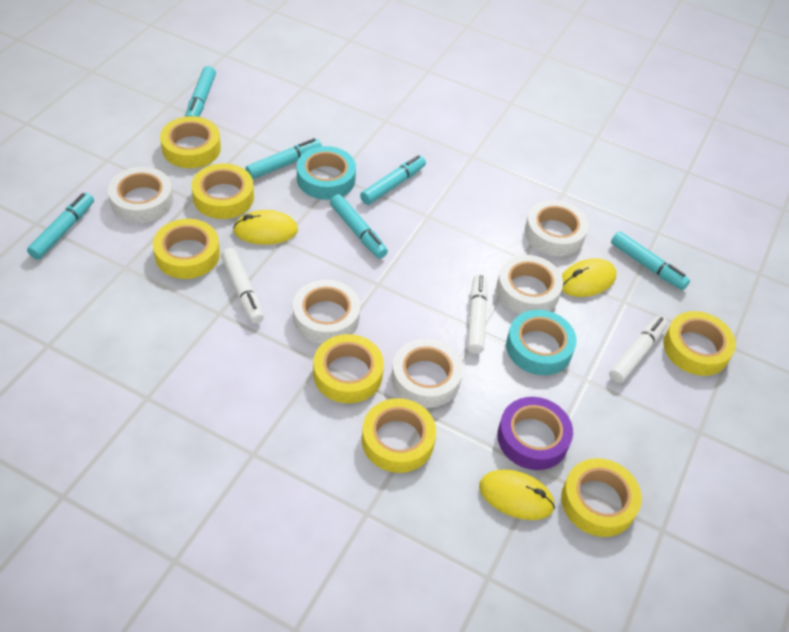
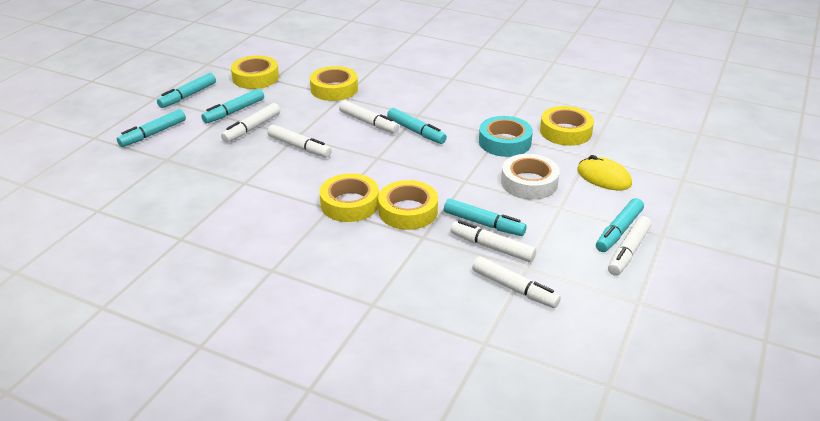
purple tape: [497,397,573,470] = 1 -> none = 0
turquoise tape: [297,146,356,200] [506,310,577,375] = 2 -> [479,116,533,157] = 1
white marker: [221,248,264,324] [467,274,488,354] [609,316,668,383] = 3 -> [221,103,280,143] [267,125,332,158] [339,101,399,134] [451,220,536,262] [472,256,561,308] [608,216,652,276] = 6
white tape: [108,167,173,223] [293,280,360,344] [392,339,463,408] [496,255,563,314] [525,200,588,256] = 5 -> [501,154,560,200] = 1
yellow mouse: [233,210,298,245] [479,469,555,520] [562,258,616,297] = 3 -> [577,155,632,190] = 1
yellow tape: [153,219,220,279] [160,116,221,168] [191,163,254,219] [313,334,384,403] [362,398,436,473] [561,458,642,537] [663,311,736,376] = 7 -> [231,56,279,89] [310,66,358,101] [320,173,379,222] [378,180,438,230] [540,106,594,146] = 5

